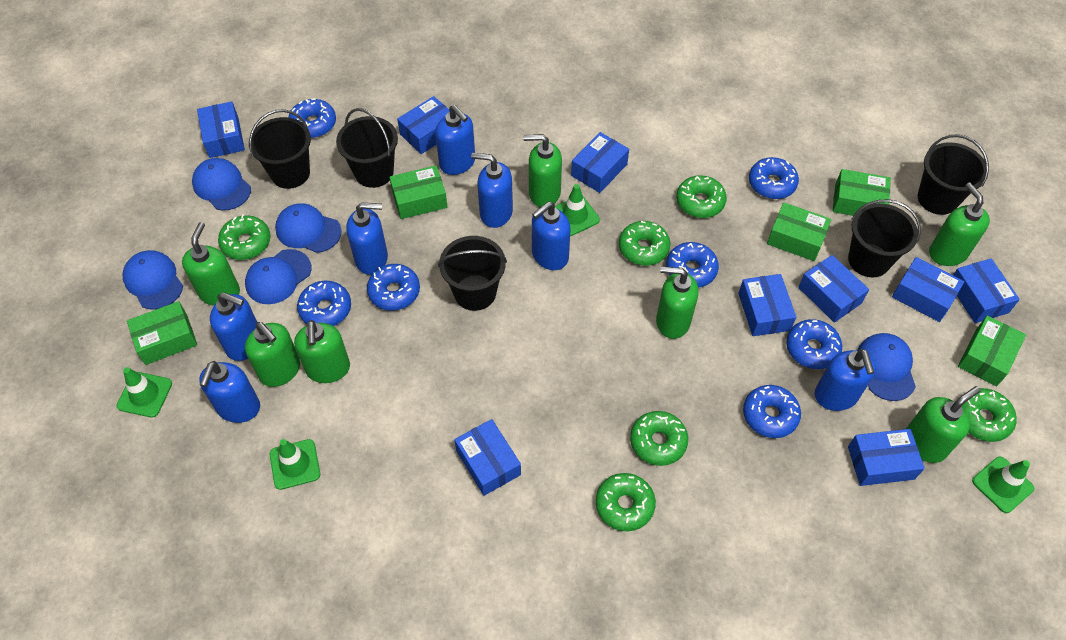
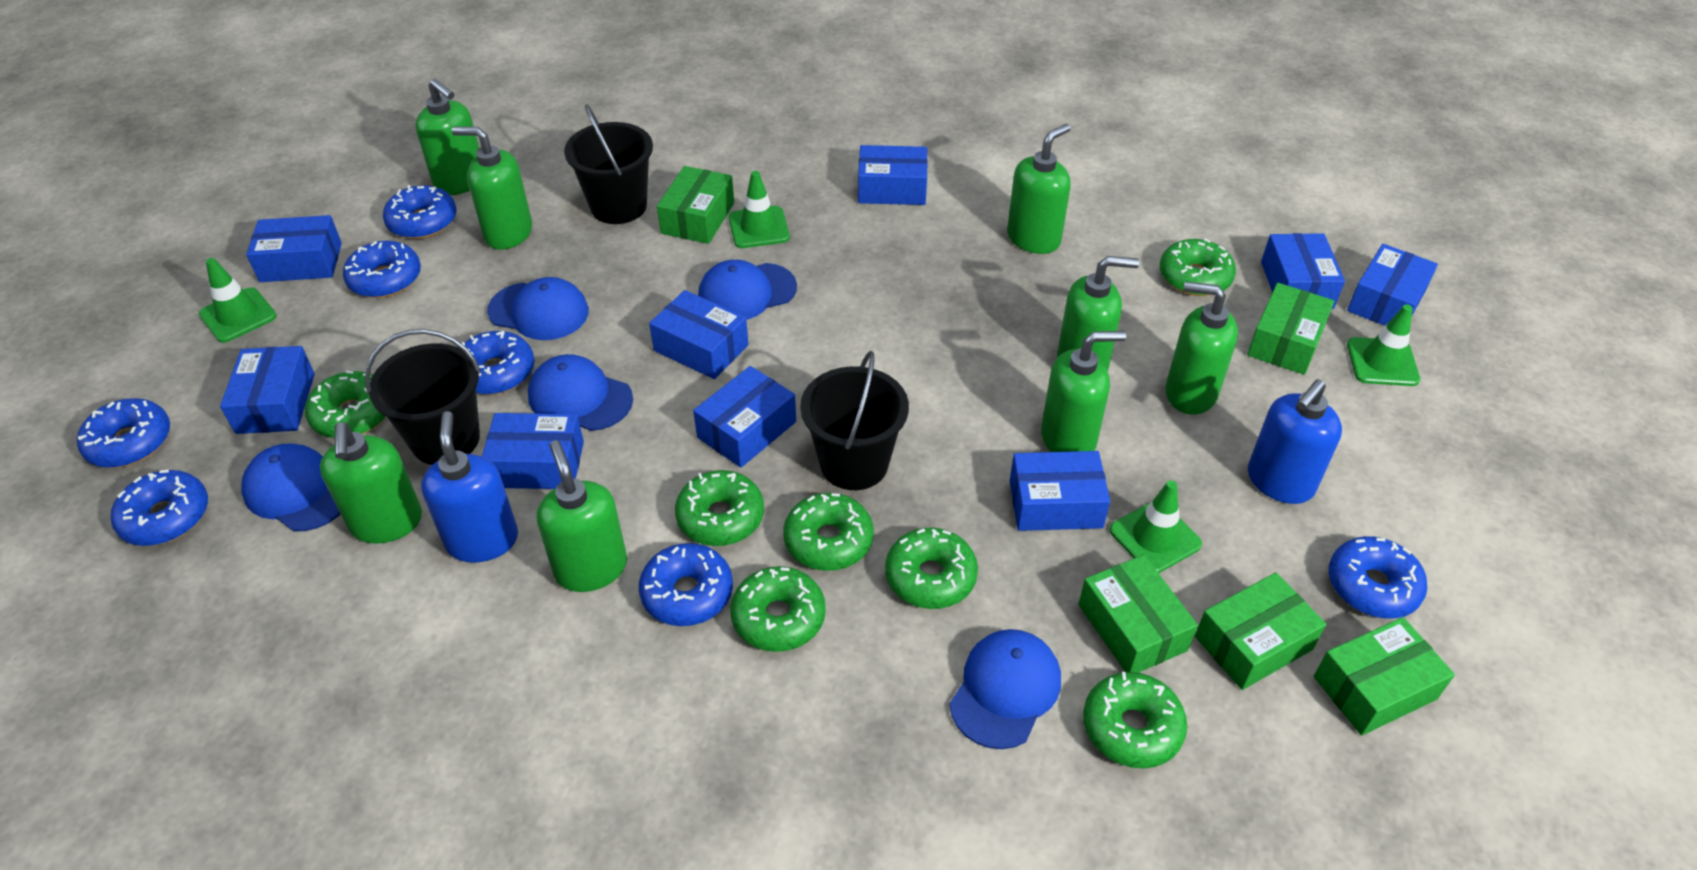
black bucket: [249,109,311,189] [336,108,398,188] [438,236,507,311] [848,199,921,277] [918,134,989,215] = 5 -> [365,329,481,465] [564,104,653,224] [800,351,909,490] = 3
blue soap dispenser: [199,361,260,423] [210,292,257,361] [346,202,388,275] [435,105,475,175] [471,153,513,228] [532,202,571,270] [815,349,876,411] = 7 -> [421,411,518,563] [1248,379,1342,504] = 2
green donut: [218,214,271,260] [596,473,656,531] [619,221,670,266] [630,411,688,466] [676,175,727,218] [961,388,1017,442] = 6 -> [305,370,386,438] [675,470,764,546] [730,566,826,652] [783,493,874,571] [885,528,978,609] [1083,672,1187,769] [1160,239,1236,296] = 7
green soap dispenser: [182,222,240,306] [245,322,300,387] [294,320,350,383] [523,134,562,207] [656,267,698,339] [906,386,980,463] [929,183,990,266] = 7 -> [320,422,422,543] [415,79,479,195] [452,126,532,250] [537,440,627,592] [1007,124,1071,254] [1041,331,1126,452] [1057,256,1139,371] [1165,281,1238,415] = 8

